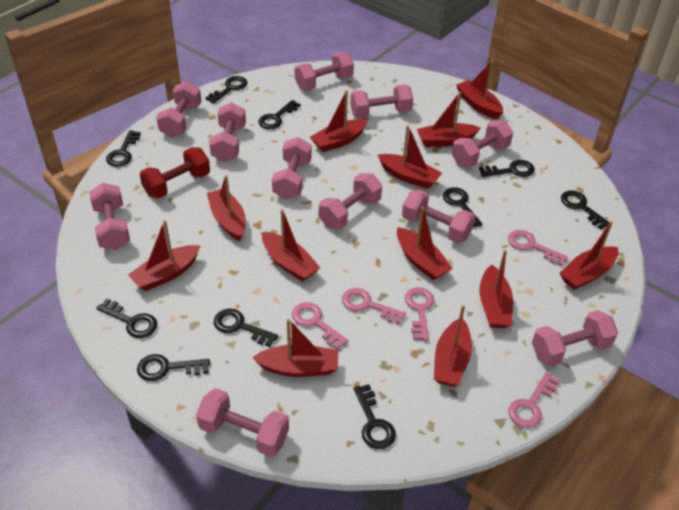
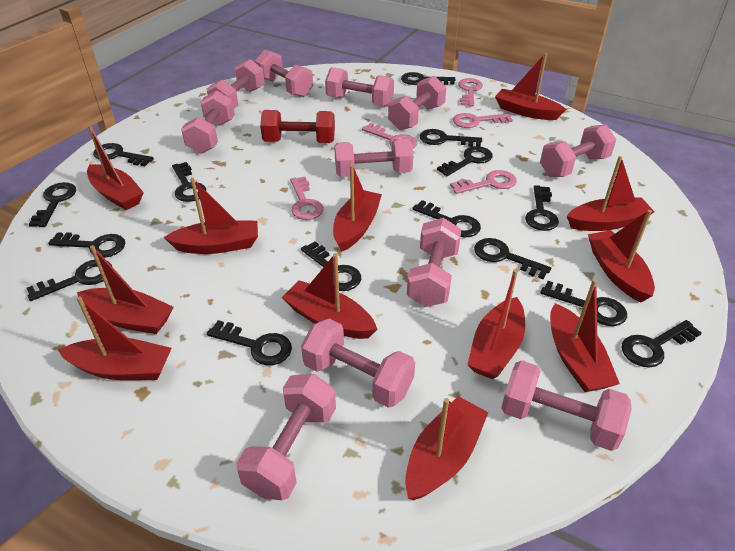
black key: [97,299,157,338] [106,130,141,167] [137,354,210,381] [205,76,248,104] [214,309,278,347] [258,100,301,129] [354,384,396,449] [442,187,483,227] [479,160,535,177] [561,190,609,230] = 10 -> [27,260,112,301] [29,182,76,227] [48,232,125,258] [93,143,154,166] [172,162,206,202] [207,320,292,366] [301,241,361,291] [401,72,456,85] [412,200,481,237] [420,129,482,147] [437,146,493,176] [474,238,551,279] [525,185,559,231] [540,281,627,326] [622,320,702,368] = 15

